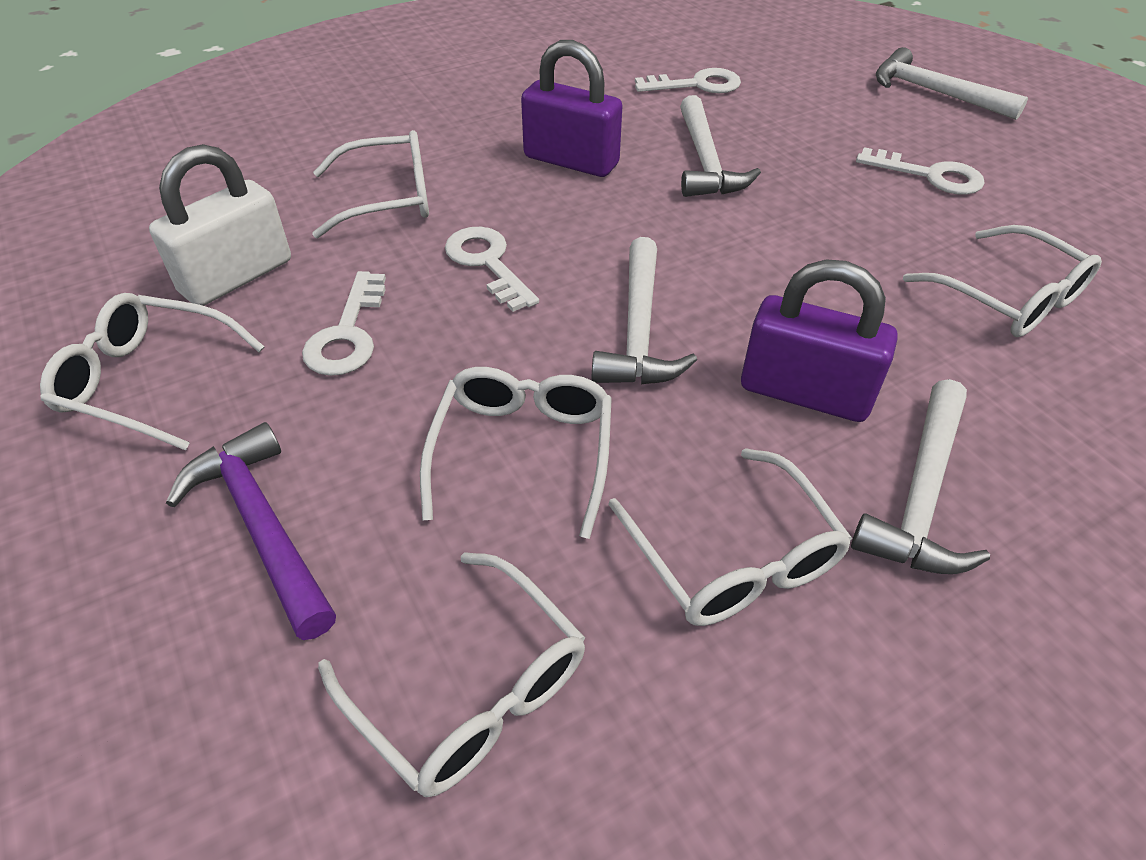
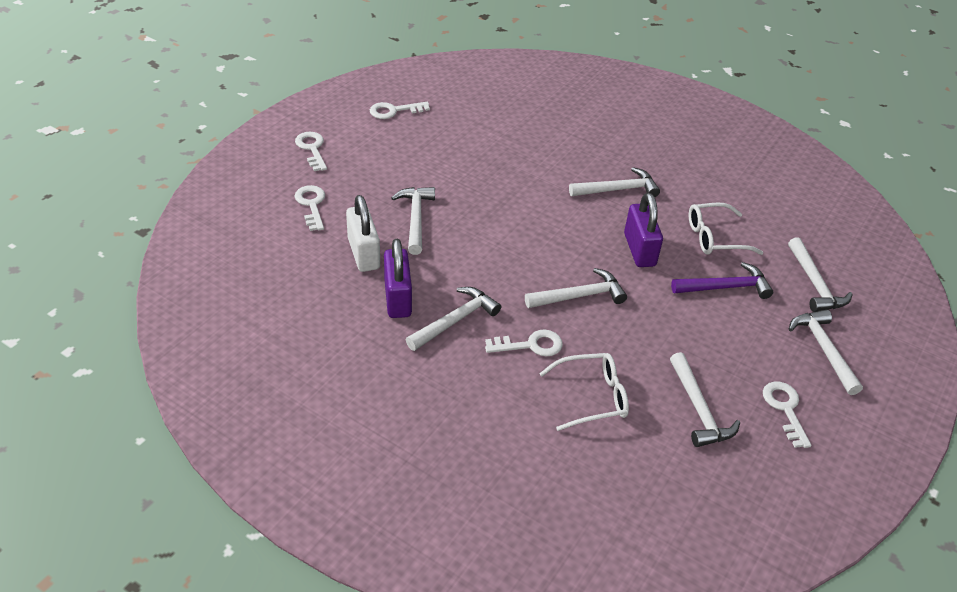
white glasses: [40,293,264,451] [312,130,429,238] [318,552,585,797] [420,367,612,539] [608,448,852,626] [903,225,1102,337] = 6 -> [539,353,629,431] [689,203,763,255] = 2
white hammer: [591,237,697,384] [680,95,761,197] [851,379,990,574] [876,47,1028,120] = 4 -> [392,187,435,255] [406,287,501,351] [525,268,627,308] [569,167,660,197] [670,352,740,447] [788,237,853,312] [789,309,863,395] = 7
white key: [302,271,386,376] [445,227,539,312] [635,68,741,93] [856,147,985,195] = 4 -> [295,132,327,171] [295,185,325,231] [370,102,430,119] [485,329,563,356] [763,382,812,448] = 5

